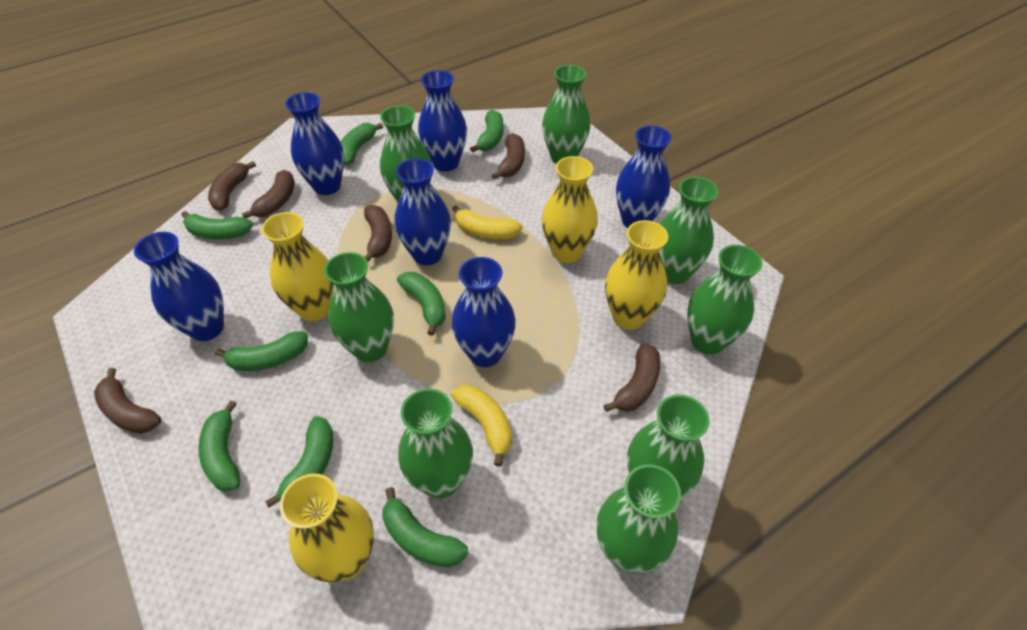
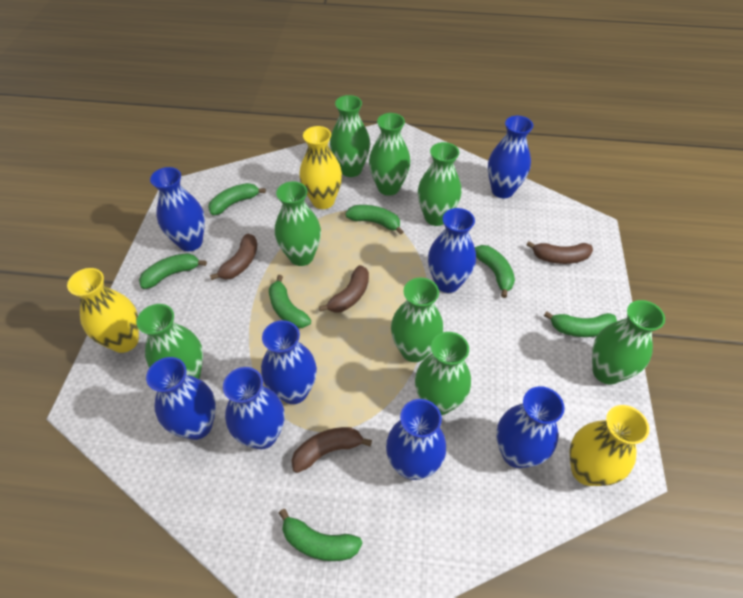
blue vase: [134,232,224,341] [285,92,344,195] [395,158,451,266] [418,70,467,172] [452,257,516,367] [616,126,671,228] = 6 -> [146,357,216,440] [150,167,205,251] [223,367,284,449] [261,320,317,404] [386,399,446,480] [428,208,476,293] [488,116,533,198] [496,386,564,468] = 8
brown banana: [94,368,161,434] [208,161,256,211] [242,170,295,218] [364,205,392,262] [491,133,525,180] [604,343,660,412] = 6 -> [210,234,257,280] [291,427,372,473] [319,265,369,313] [526,241,593,264] = 4
green banana: [181,211,253,239] [199,400,240,492] [215,331,308,371] [265,416,333,508] [341,123,383,165] [382,487,468,567] [397,272,446,336] [470,109,503,153] = 8 -> [139,253,207,289] [208,183,266,215] [269,275,311,328] [279,509,363,561] [345,205,404,235] [475,245,515,298] [544,311,617,337] = 7
yellow banana: [451,385,512,467] [452,205,523,239] = 2 -> none = 0
yellow vase: [262,212,334,321] [280,474,374,582] [542,156,598,263] [605,220,668,330] = 4 -> [67,268,139,353] [299,126,342,209] [569,405,649,486] = 3

